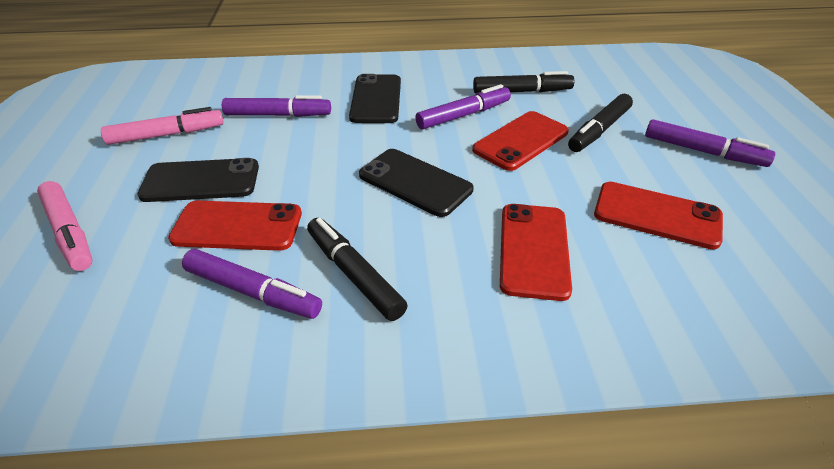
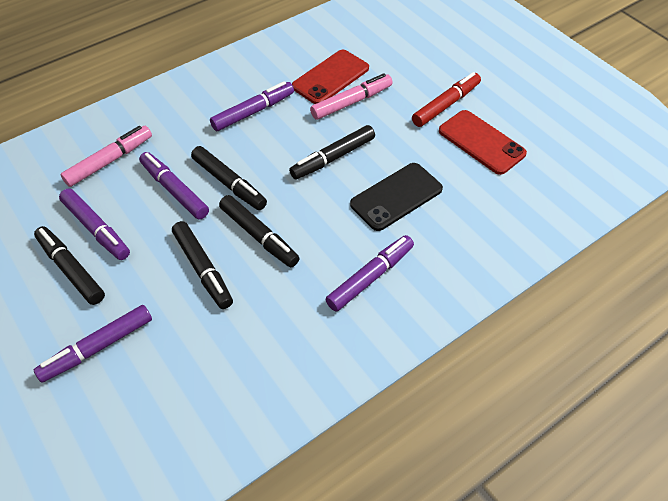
black marker: [307,218,408,321] [473,71,574,93] [568,94,633,152] = 3 -> [34,226,105,305] [172,221,233,309] [191,146,267,210] [219,195,299,267] [289,125,375,180] = 5
black phone: [137,158,259,202] [349,74,401,123] [359,149,473,217] = 3 -> [350,163,443,231] = 1
purple marker: [182,249,322,319] [222,95,331,117] [415,84,511,129] [645,119,775,167] = 4 -> [34,305,152,383] [59,189,130,260] [139,152,209,220] [210,81,294,131] [326,235,414,312] = 5
red marker: none = 0 -> [412,72,481,127] = 1
red phone: [168,200,302,251] [472,111,569,171] [500,204,572,301] [594,182,723,249] = 4 -> [292,50,369,104] [439,110,527,175] = 2

